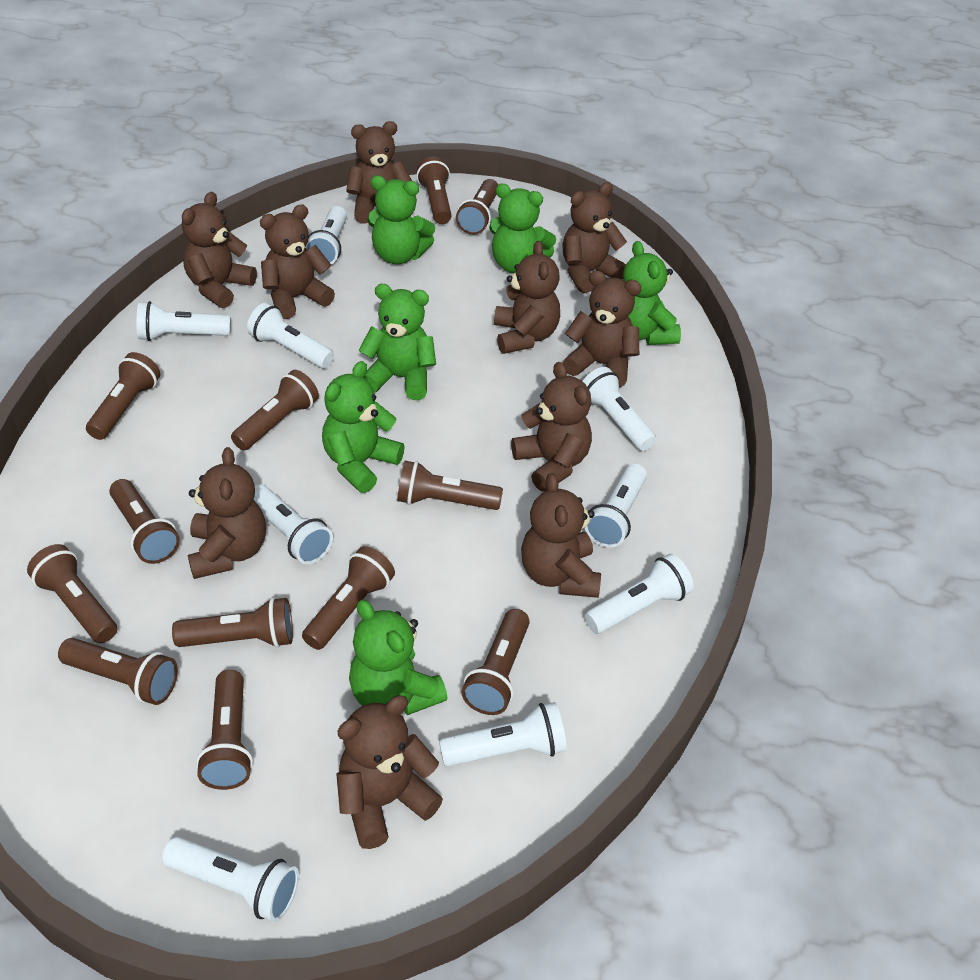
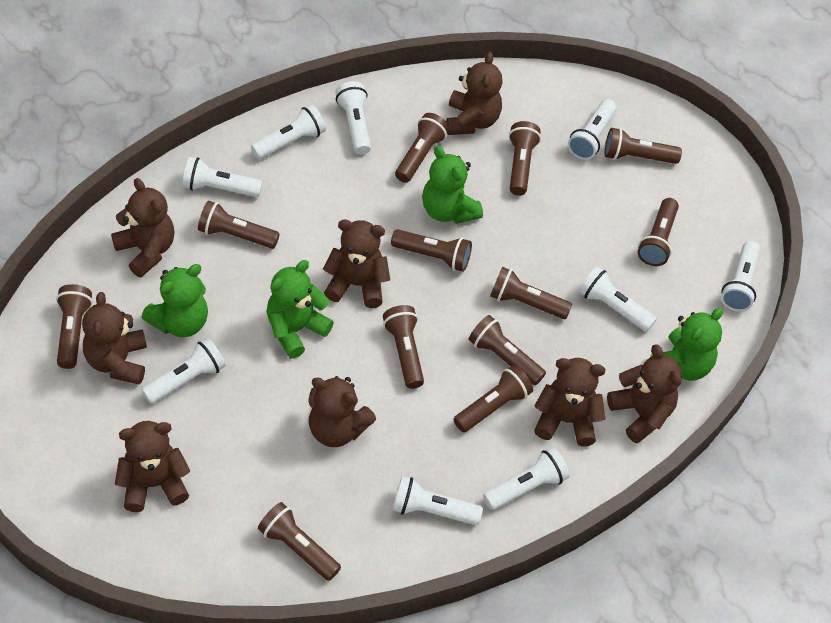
brown teddy bear: [182,192,257,308] [188,447,266,579] [260,204,335,319] [336,695,443,849] [346,121,412,224] [494,241,560,354] [511,362,592,492] [521,473,601,598] [562,182,627,293] [563,270,641,388] = 10 -> [82,292,147,385] [111,178,175,277] [115,421,190,512] [308,376,376,447] [323,219,390,308] [446,52,502,135] [534,358,606,447] [607,344,682,444] = 8
green teddy bear: [322,361,405,493] [349,599,447,715] [358,284,436,400] [367,176,435,264] [489,184,556,273] [623,241,681,345] = 6 -> [141,264,208,337] [267,260,334,358] [422,146,483,224] [650,308,723,381] = 4

